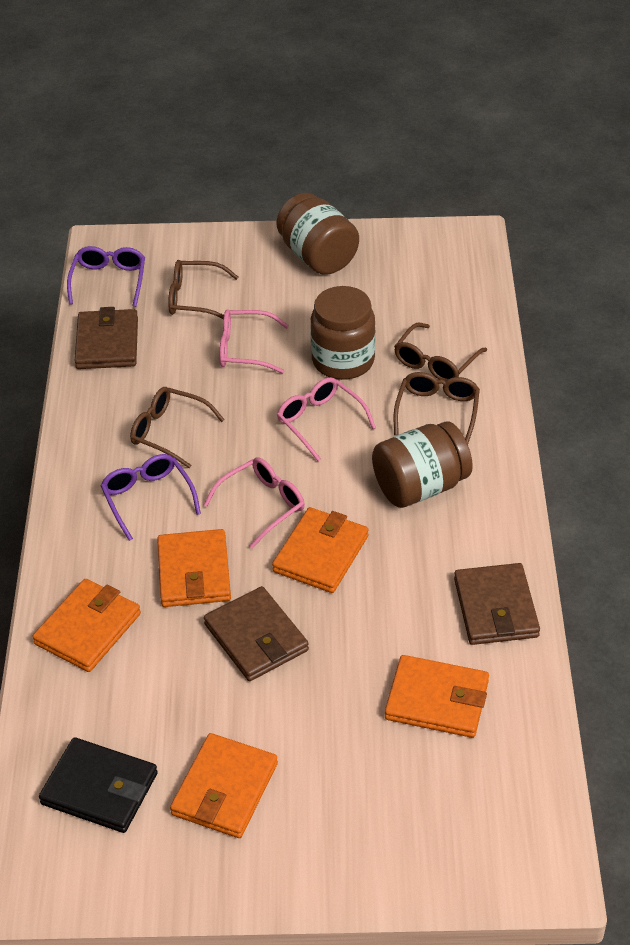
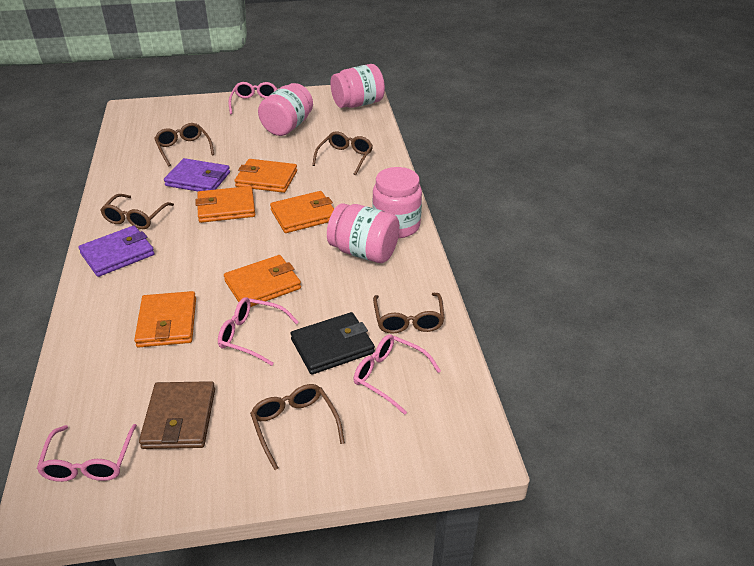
brown glasses: [130,387,225,468] [168,260,238,319] [394,323,487,381] [394,372,480,444] = 4 -> [100,194,174,229] [154,123,214,166] [250,384,345,470] [312,131,373,175] [373,293,445,334] = 5
brown jar: [277,193,359,275] [310,286,376,380] [372,421,473,508] = 3 -> none = 0
brown wallet: [75,307,138,369] [204,586,309,681] [454,563,540,645] = 3 -> [139,381,215,449] = 1
pink glasses: [204,457,305,548] [220,310,289,374] [277,377,376,461] = 3 -> [37,424,137,482] [218,297,298,366] [229,82,277,114] [354,334,441,415] = 4
pink jar: none = 0 -> [258,83,313,136] [327,203,400,263] [330,64,385,108] [372,167,422,238] = 4
purple glasses: [67,246,145,307] [100,454,201,541] = 2 -> none = 0
purple wallet: none = 0 -> [78,226,155,277] [164,158,230,191] = 2

